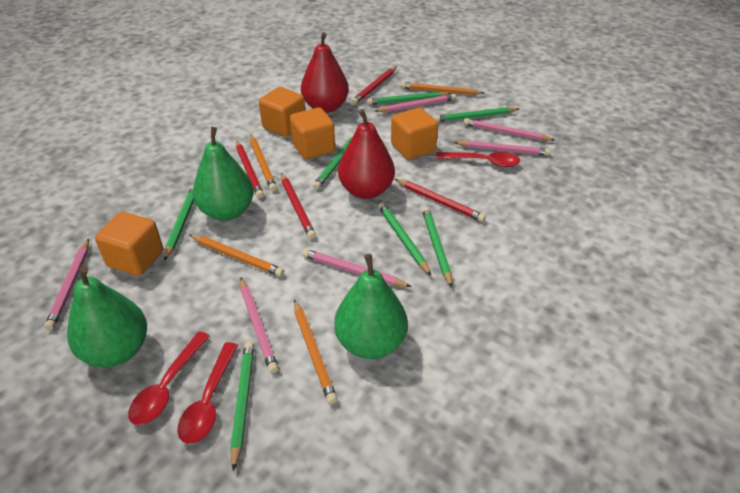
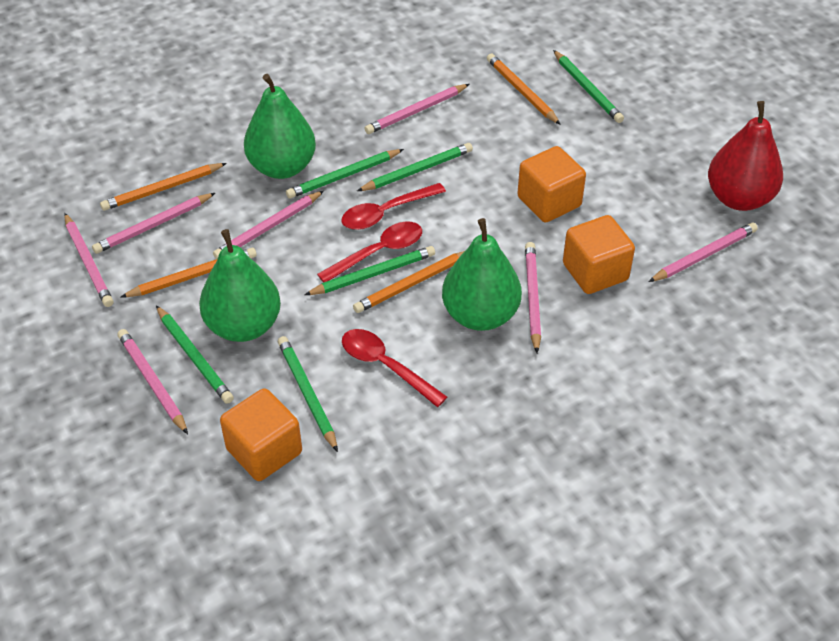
green pencil: [164,185,194,261] [230,342,254,471] [313,136,353,190] [367,92,451,105] [378,202,431,275] [422,207,452,288] [434,107,519,122] = 7 -> [156,305,234,404] [278,336,338,452] [286,149,404,199] [304,246,435,295] [357,143,473,191] [553,50,624,123] = 6
orange cube: [95,212,163,276] [259,87,305,137] [290,107,335,159] [391,108,438,160] = 4 -> [220,388,302,481] [517,146,586,222] [563,215,635,294] = 3
pink pencil: [44,239,89,330] [240,277,278,373] [302,249,412,287] [374,94,456,112] [453,140,551,156] [463,118,555,141] = 6 -> [64,213,113,307] [92,193,215,254] [117,329,188,434] [213,191,324,259] [365,84,469,134] [525,242,541,353] [648,223,758,282] = 7
red pear: [301,32,349,113] [338,109,395,199] = 2 -> [708,101,783,211] = 1
red pencil: [236,140,264,198] [281,173,316,239] [351,66,397,105] [395,179,486,222] = 4 -> none = 0

